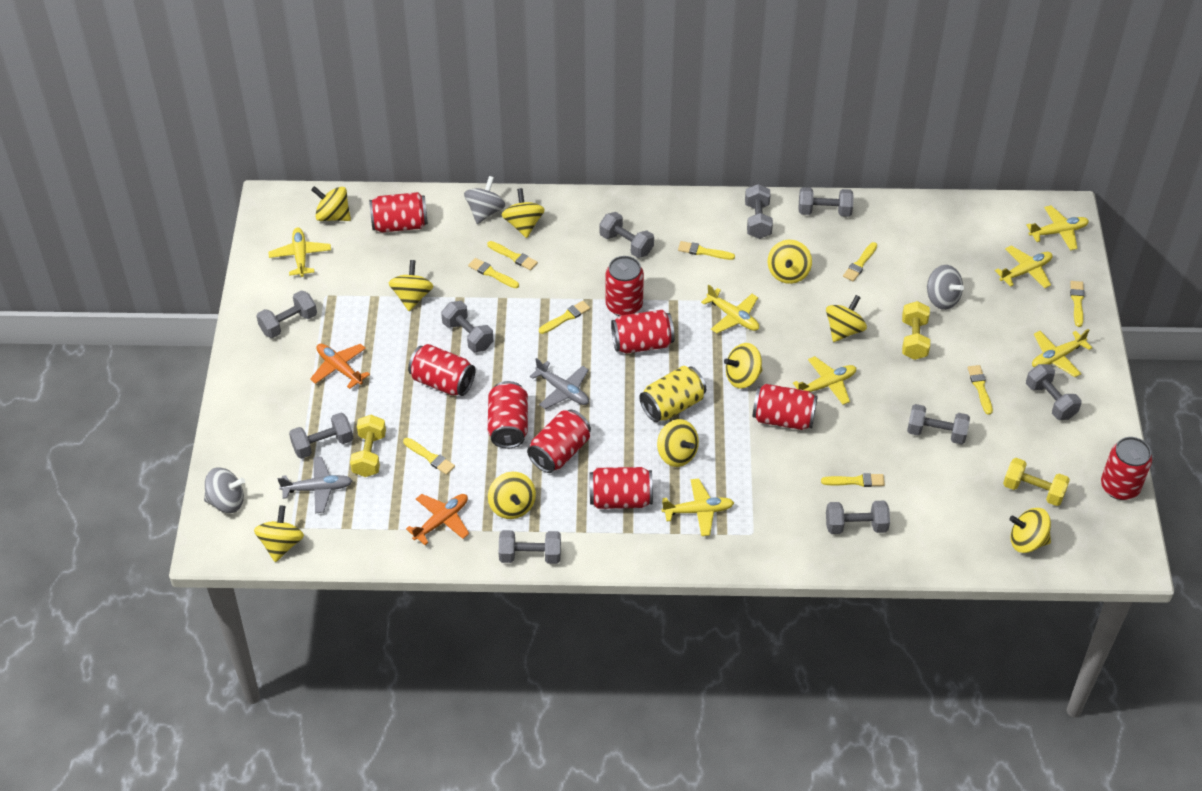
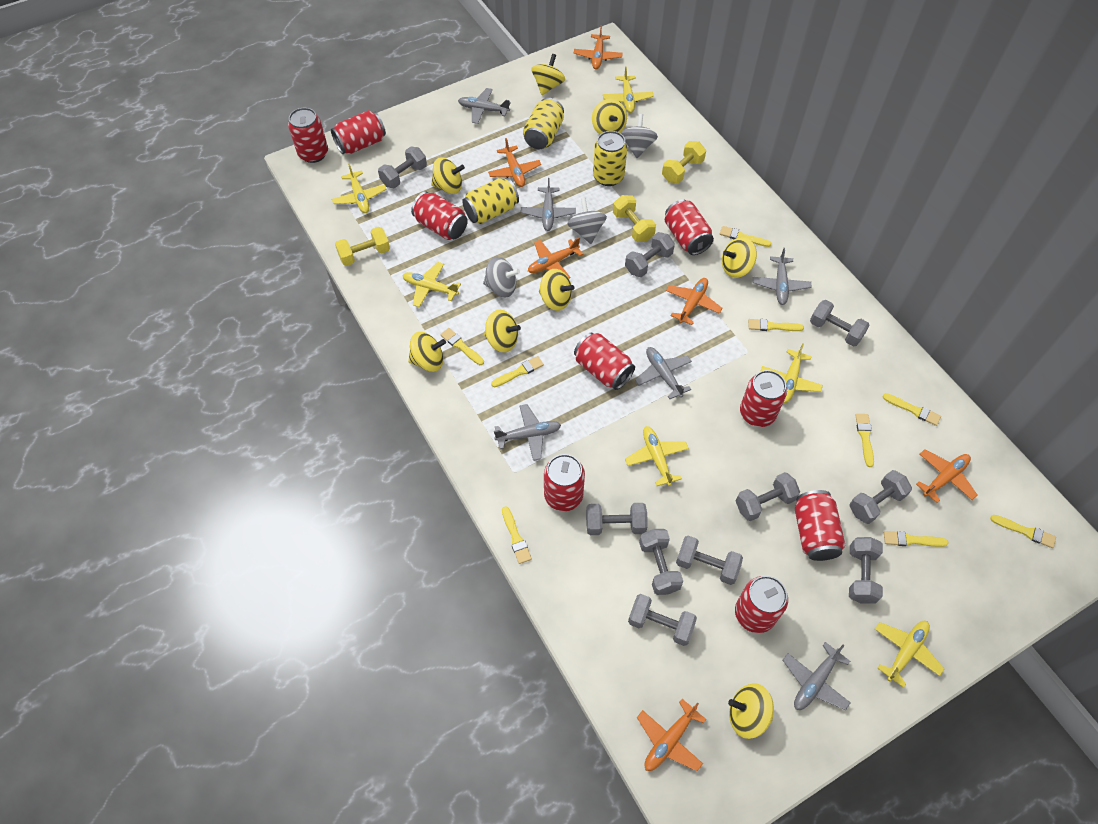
grey plane: [278,457,353,513] [530,358,589,409] = 2 -> [458,88,511,124] [494,404,561,461] [521,178,576,231] [635,347,692,399] [753,248,811,305] [783,642,851,710] = 6
orange plane: [310,344,370,389] [406,494,469,545] = 2 -> [488,138,541,187] [528,237,583,278] [574,25,623,70] [637,699,706,771] [666,278,722,325] [916,449,977,503] = 6
yellow can: [639,366,706,422] = 1 -> [462,178,519,224] [523,98,564,149] [593,131,627,186] = 3
yellow plane: [268,227,331,277] [661,479,734,536] [701,284,759,333] [793,356,856,405] [995,245,1053,288] [1026,205,1089,250] [1032,329,1093,377] = 7 -> [332,164,387,213] [402,262,461,307] [603,66,654,113] [625,426,689,486] [760,343,823,403] [875,621,944,688] = 6
yellow spinning top: [254,505,304,562] [311,186,351,221] [389,260,433,311] [488,472,536,519] [502,188,545,238] [657,419,699,467] [724,343,763,389] [768,240,812,284] [826,295,867,342] [1009,508,1051,553] = 10 -> [408,332,446,372] [431,157,465,194] [484,310,521,353] [531,54,565,95] [539,269,574,311] [592,99,627,134] [722,237,757,278] [728,683,774,739] = 8

